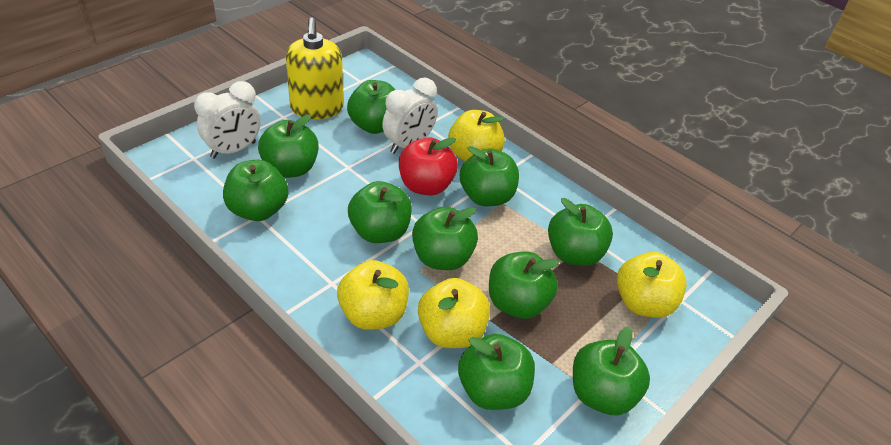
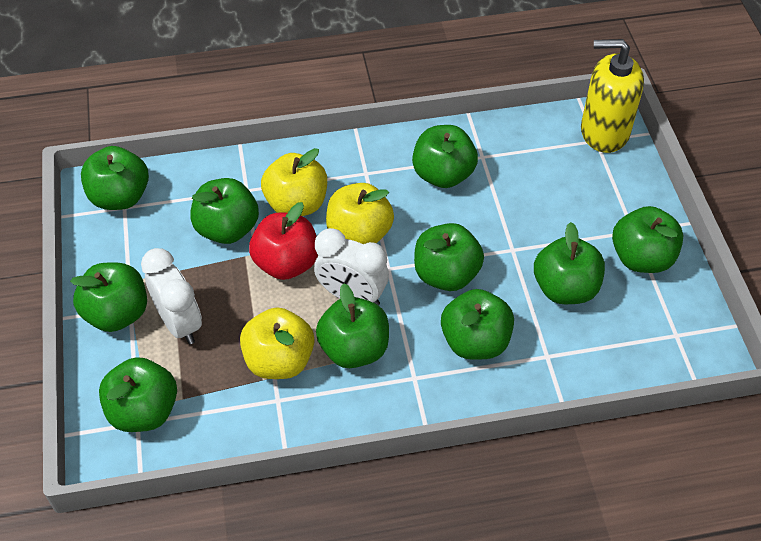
yellow apple: [337,260,409,330] [418,278,490,348] [448,110,505,161] [617,252,687,318] = 4 -> [240,307,314,379] [261,148,327,216] [326,183,394,244] = 3

